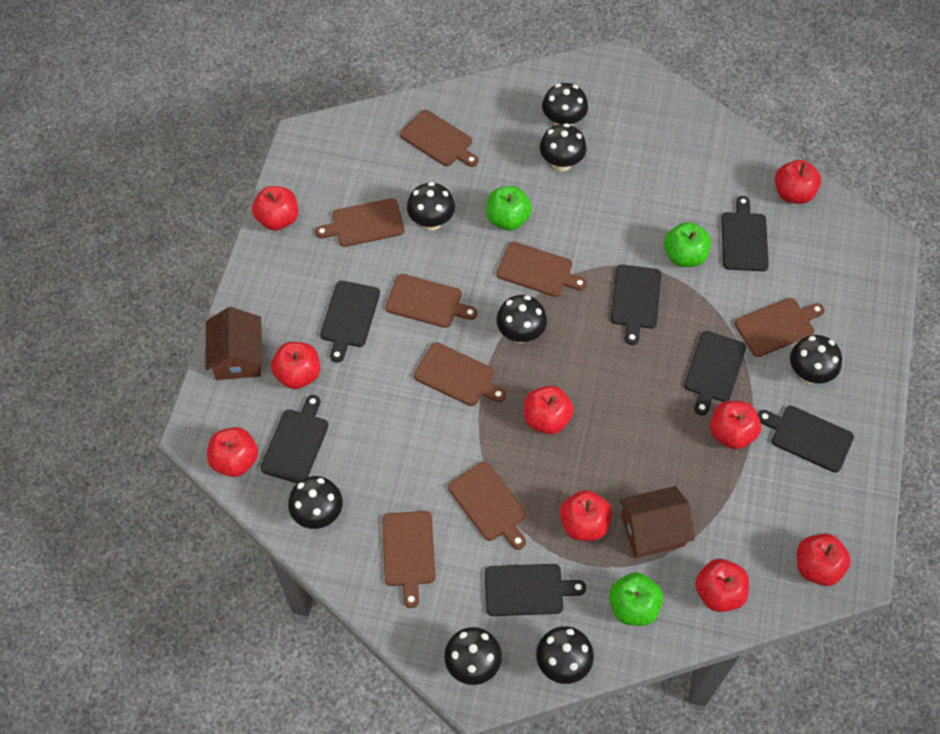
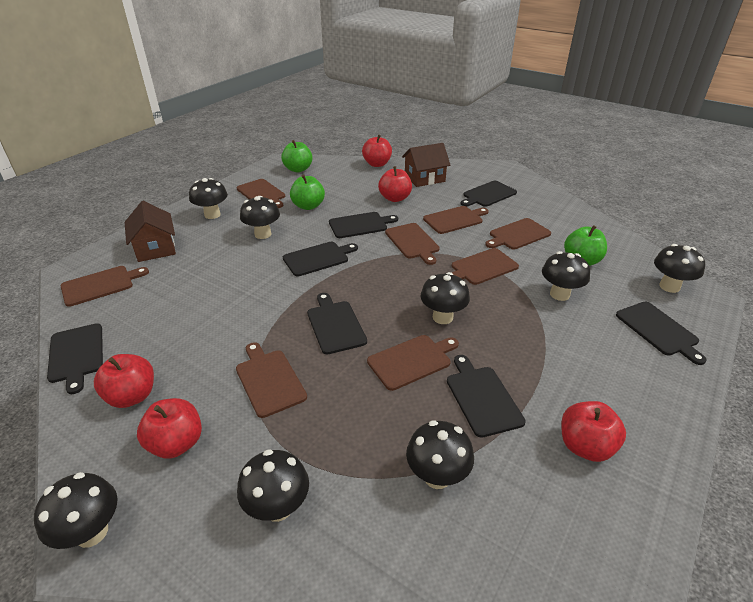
red apple: [207,427,258,477] [252,186,298,231] [271,342,320,389] [524,386,574,434] [560,490,612,541] [695,559,749,612] [710,401,761,449] [775,160,821,204] [797,533,851,586] = 9 -> [94,354,154,408] [137,398,202,459] [362,135,392,167] [378,166,412,202] [561,401,626,462] = 5

